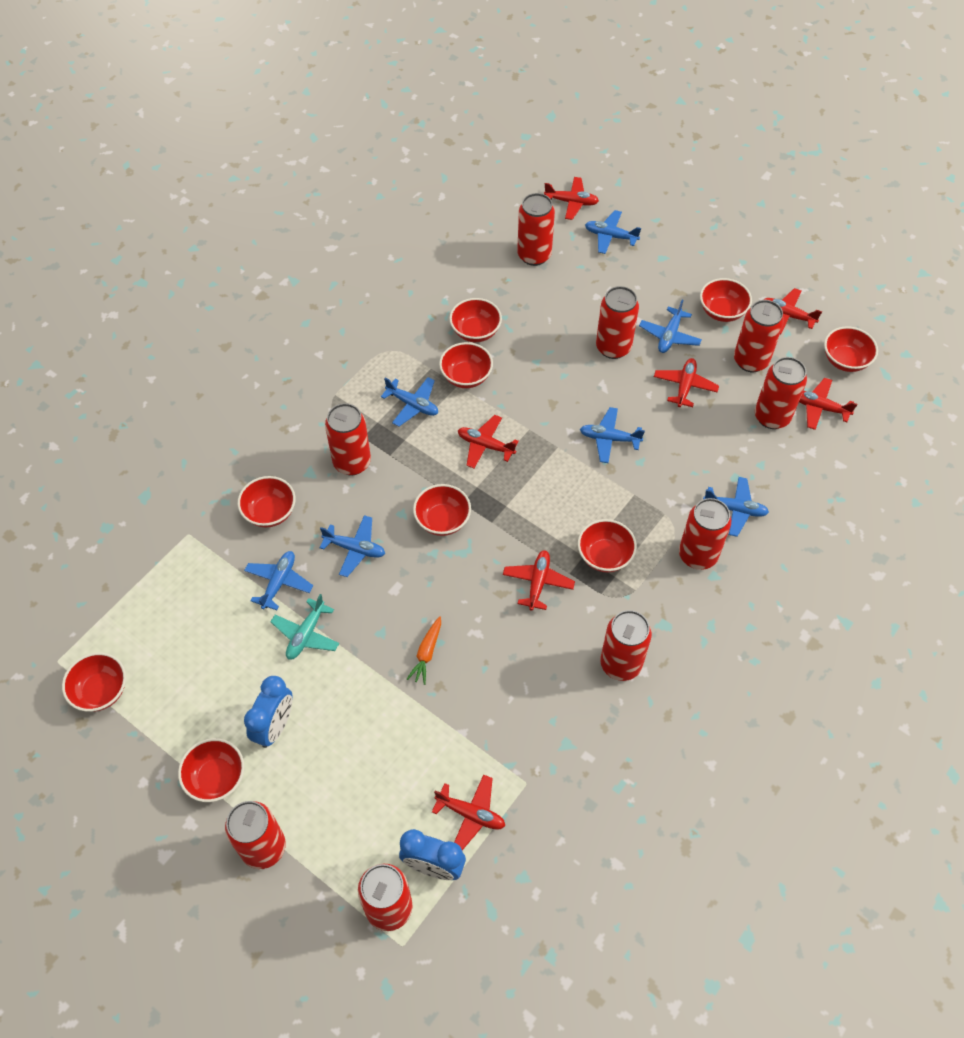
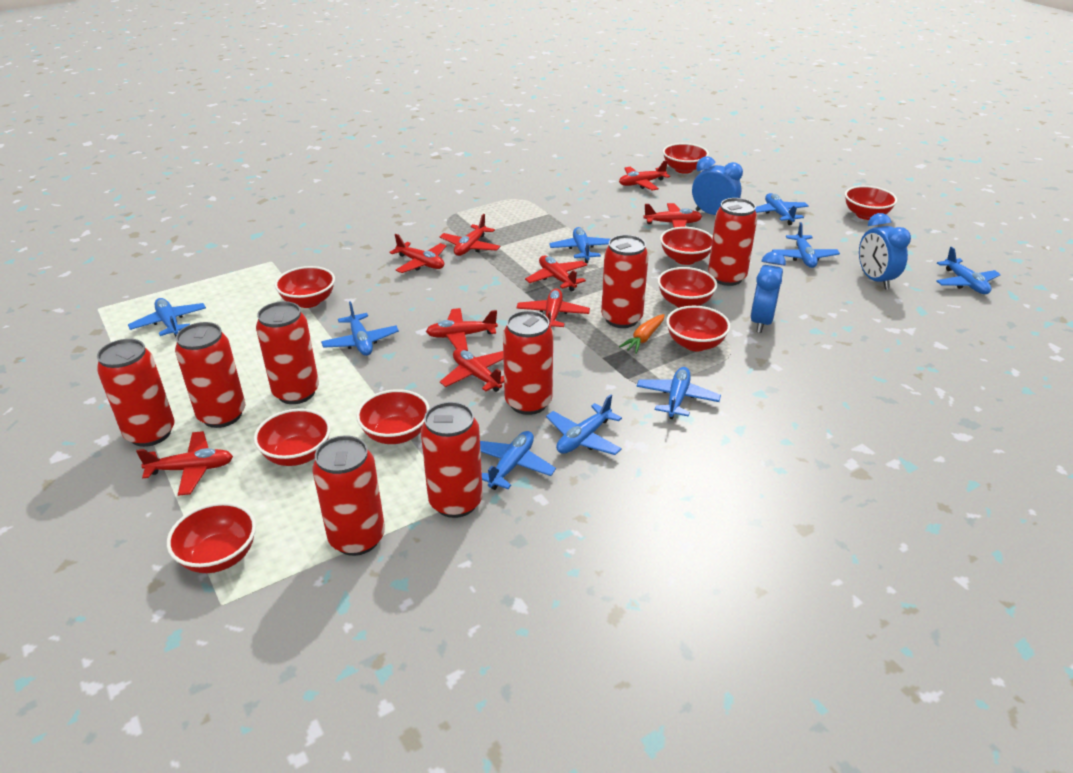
blue clock: [244,676,293,748] [399,829,466,880] = 2 -> [692,156,743,215] [750,251,786,333] [859,213,911,290] = 3
blue plane: [244,551,313,610] [320,515,385,577] [381,377,438,426] [580,407,645,463] [585,210,641,254] [639,300,702,353] [703,477,769,537] = 7 -> [128,298,206,337] [321,301,399,356] [480,431,556,490] [546,394,622,455] [549,227,610,263] [637,367,721,419] [755,193,809,225] [772,222,840,268] [936,247,1001,294] = 9
red can: [225,801,286,869] [325,403,371,475] [358,864,413,931] [517,193,555,266] [596,286,639,359] [600,610,652,681] [679,498,731,570] [734,300,784,372] [755,357,807,429] = 9 -> [97,339,175,447] [175,322,245,428] [256,301,319,404] [312,435,385,556] [421,402,483,518] [503,311,553,415] [601,235,649,328] [708,198,757,286] = 8
red plane: [432,774,505,850] [458,415,519,468] [503,550,575,611] [544,177,599,220] [654,358,719,407] [763,288,822,334] [799,378,857,430] = 7 -> [136,431,233,496] [389,234,447,273] [426,308,498,351] [440,214,500,256] [440,349,504,392] [516,288,590,327] [525,255,588,291] [619,160,670,191] [643,203,702,228] = 9
turquoise plane: [270,594,339,660] = 1 -> none = 0

